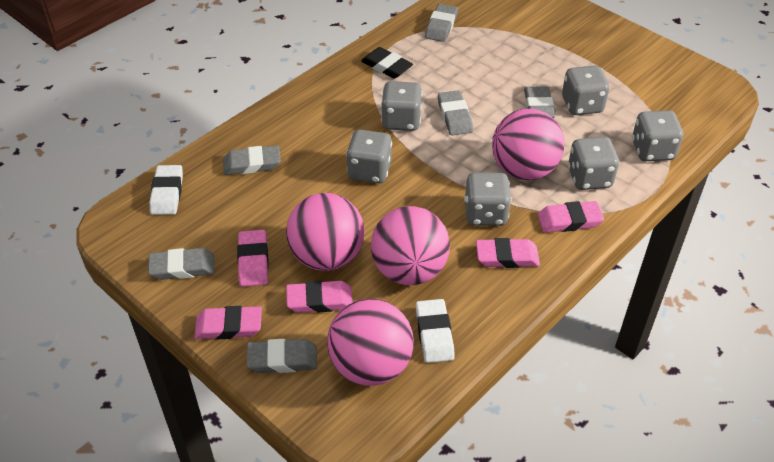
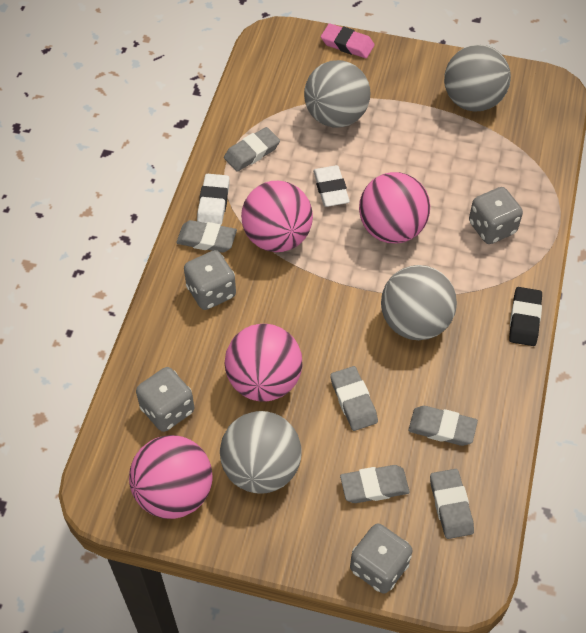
grey ball: none = 0 -> [220,411,302,494] [304,60,370,128] [381,265,457,340] [444,45,511,112] = 4
grey dice: [346,130,392,183] [381,81,422,131] [464,173,511,226] [562,66,610,115] [568,137,619,190] [632,110,683,161] = 6 -> [136,367,194,432] [184,250,236,310] [350,523,413,594] [469,187,523,244] = 4
pink eraser: [194,306,262,340] [237,230,269,287] [286,281,353,313] [476,238,540,268] [538,201,604,233] = 5 -> [321,23,375,58] = 1

